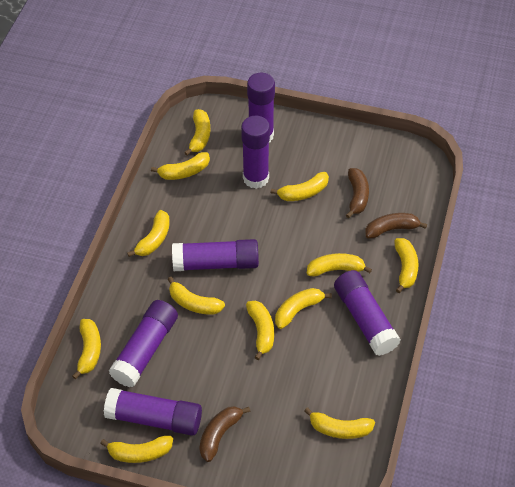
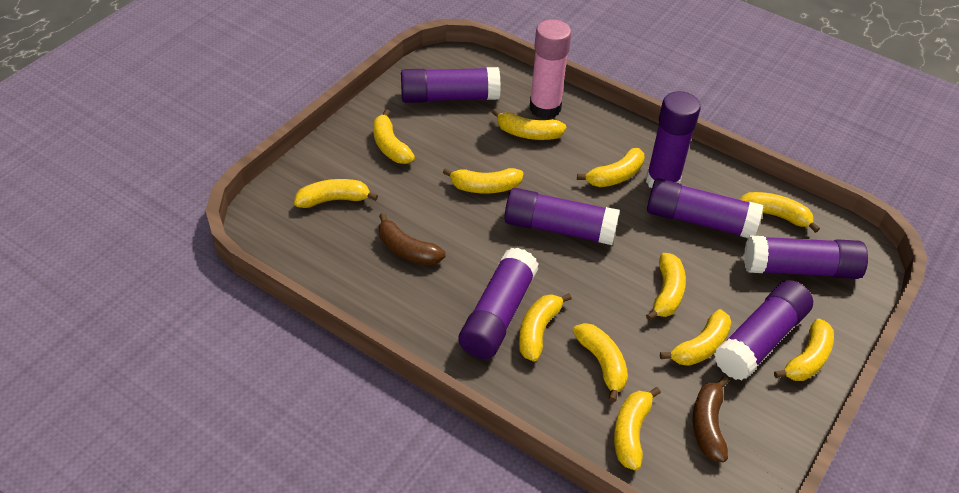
brown banana: [199,406,251,462] [346,168,369,218] [365,213,427,239] = 3 -> [379,213,446,265] [693,377,729,462] = 2
pink glue stick: none = 0 -> [530,19,571,119] = 1
purple glue stick: [104,388,202,436] [109,300,178,387] [172,239,259,271] [241,116,270,189] [247,73,275,142] [334,270,401,356] = 6 -> [401,67,501,103] [458,248,539,359] [504,188,620,245] [646,91,701,188] [647,178,763,238] [714,280,813,380] [744,235,868,279] = 7

